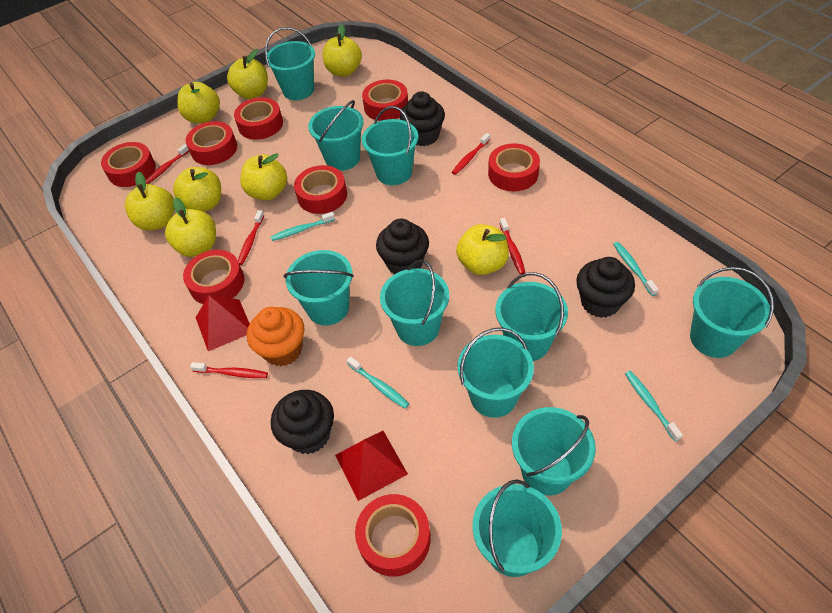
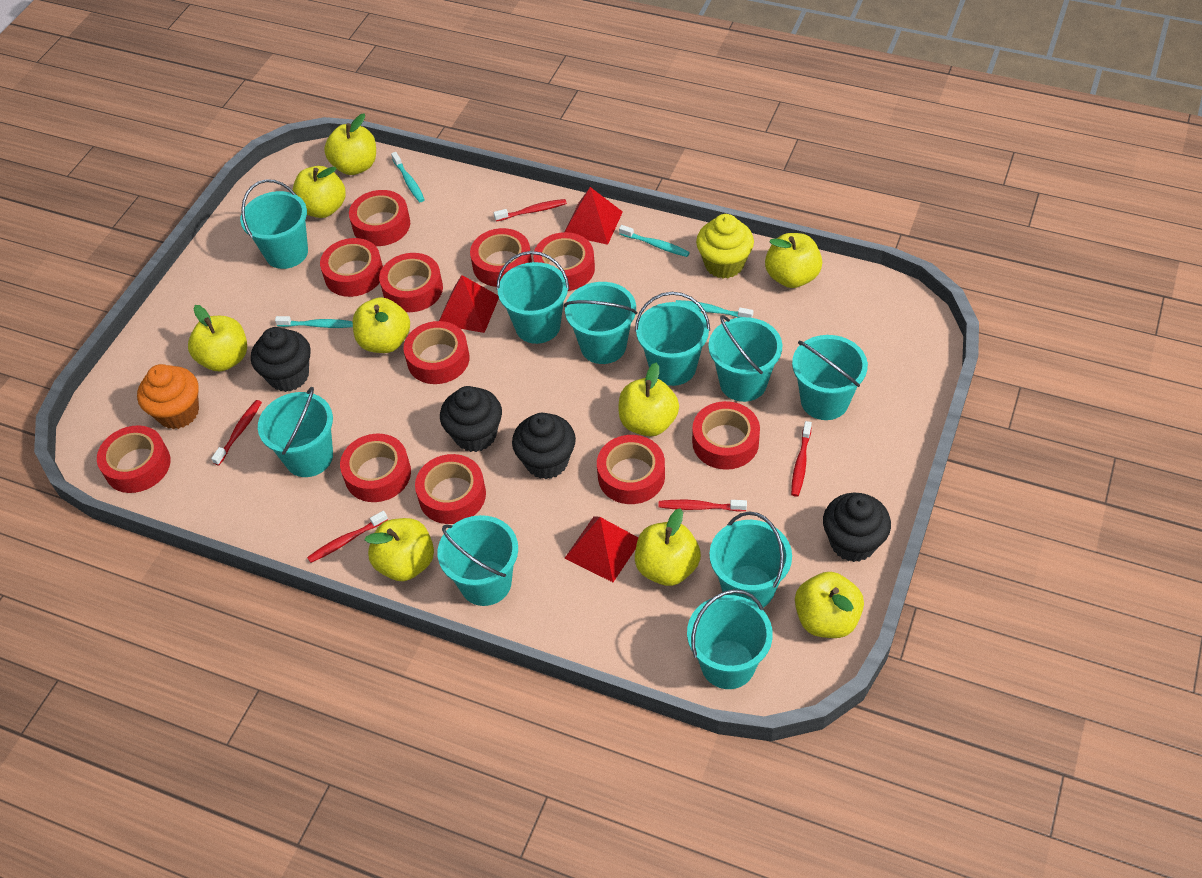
red pyramid: [195,295,250,351] [335,431,408,501] = 2 -> [439,275,499,333] [565,187,623,245] [565,516,638,582] = 3
red tape: [101,142,156,187] [183,250,244,304] [186,121,237,165] [234,97,283,140] [294,165,347,214] [355,494,431,577] [362,80,408,121] [488,143,540,191] = 8 -> [97,425,171,493] [320,238,383,297] [340,434,411,502] [349,190,410,246] [379,253,443,312] [403,321,470,384] [415,454,486,524] [470,228,532,287] [533,232,595,291] [597,435,665,504] [692,401,760,470] = 11
yellow apple: [125,172,175,231] [165,197,216,257] [173,167,221,212] [177,82,220,124] [227,49,268,99] [240,153,287,200] [323,24,362,76] [456,224,509,275] = 8 -> [188,305,247,371] [293,166,346,218] [324,113,376,175] [353,297,410,353] [365,518,434,581] [619,363,679,436] [635,508,701,586] [765,233,822,288] [795,572,864,638] = 9
yellow cupcake: none = 0 -> [696,214,754,278] = 1

